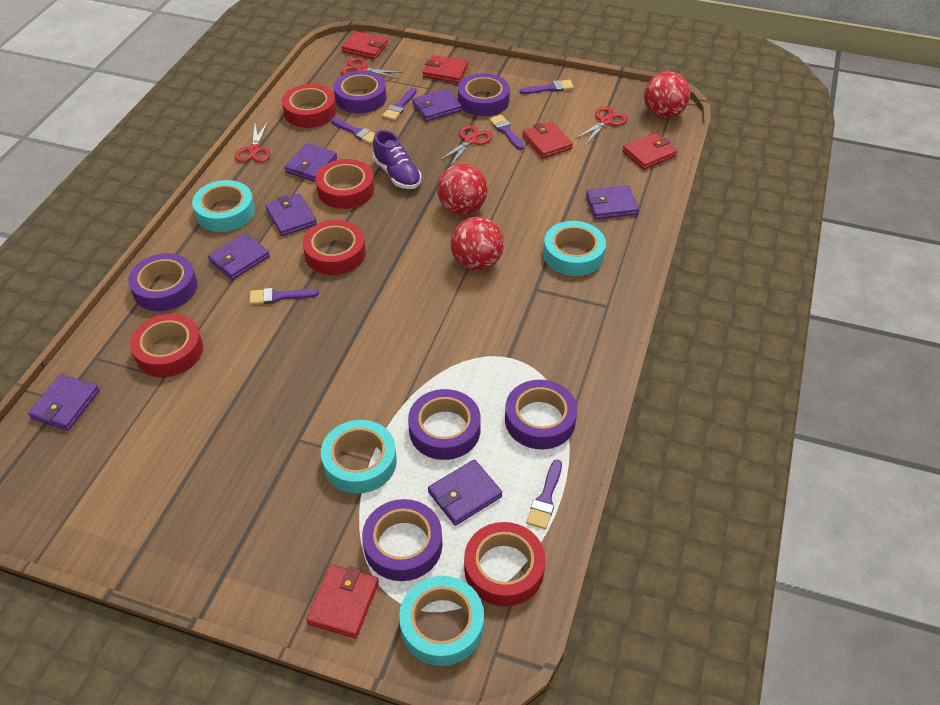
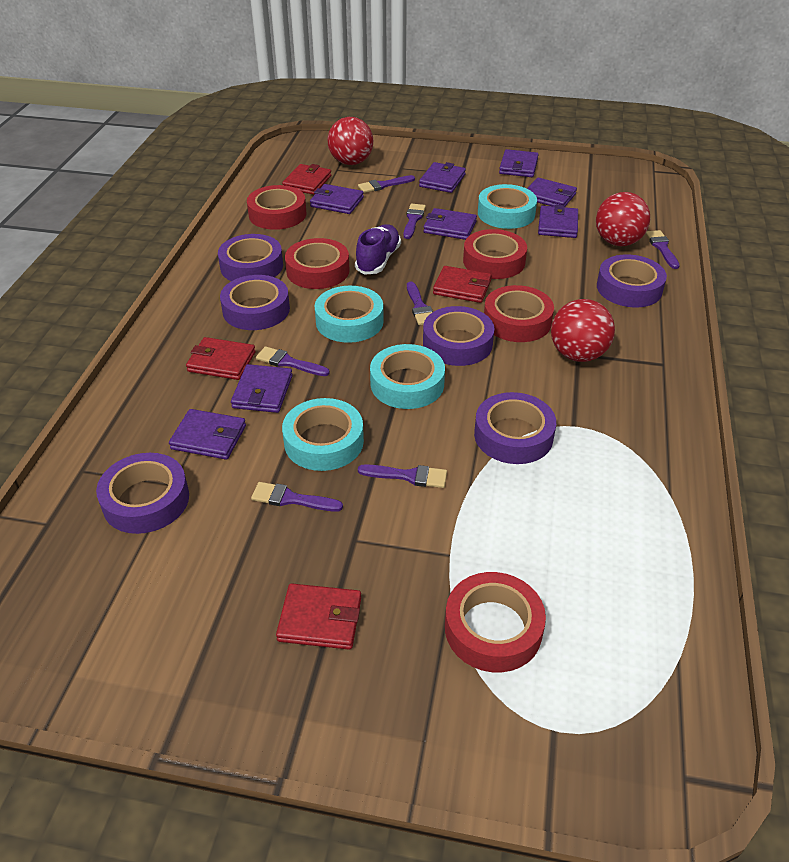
purple brush: [250,288,319,305] [331,118,375,144] [382,88,417,120] [489,115,524,150] [519,80,574,94] [526,460,562,529] = 6 -> [251,482,343,512] [256,346,330,376] [358,175,415,193] [358,464,447,488] [403,204,426,239] [407,282,433,325] [645,230,680,269] = 7
purple wallet: [28,374,99,430] [208,233,270,280] [265,194,317,236] [284,143,337,182] [412,89,462,121] [428,460,502,526] [586,186,639,219] = 7 -> [169,409,246,460] [231,364,293,413] [310,184,364,214] [419,162,466,193] [423,208,477,240] [499,149,539,177] [527,178,577,207] [538,205,578,238] = 8
red scissors: [235,122,270,163] [341,58,403,79] [439,125,493,165] [575,107,628,145] = 4 -> none = 0
red wallet: [306,564,379,638] [341,31,388,59] [423,55,468,83] [523,121,573,158] [622,133,677,170] = 5 -> [186,337,256,380] [276,583,361,650] [282,164,331,195] [433,266,492,303] = 4

